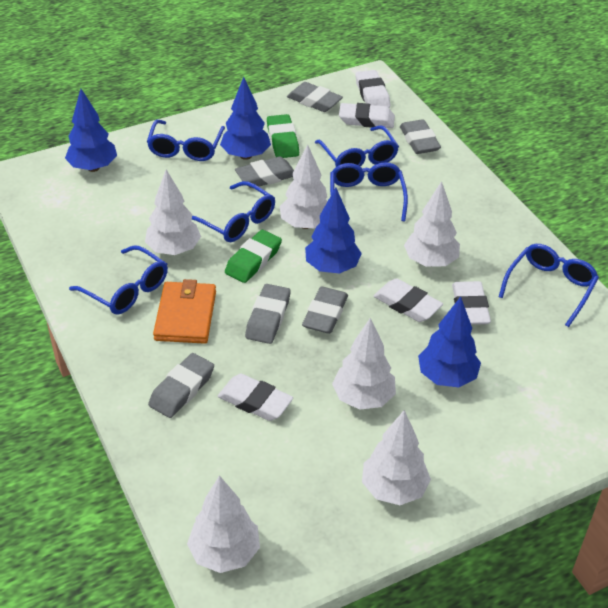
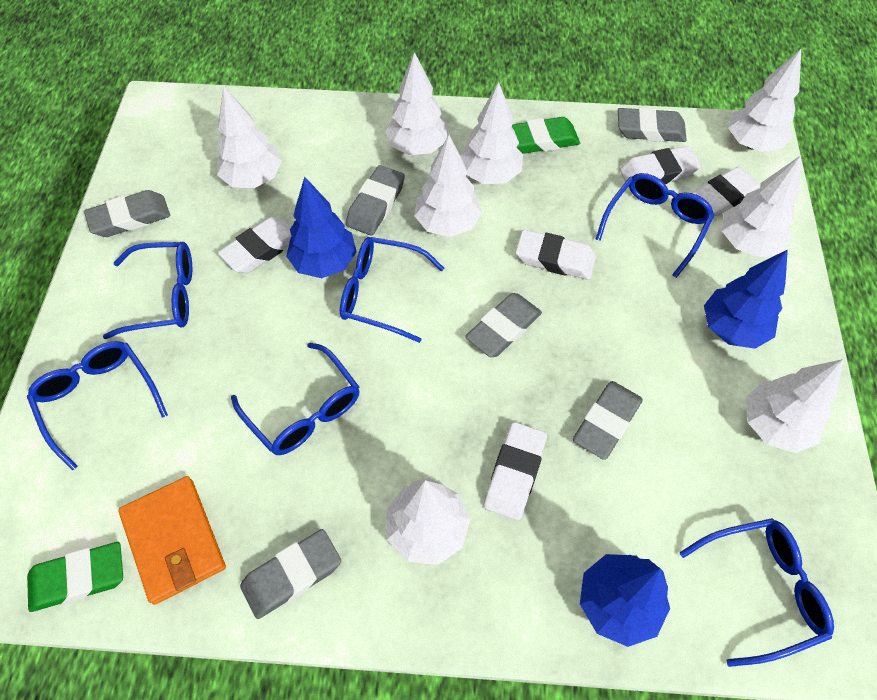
blue tree: [65,89,117,172] [220,77,271,160] [305,187,362,274] [418,297,481,387] = 4 -> [286,177,357,278] [580,554,670,647] [704,250,788,349] = 3
white tree: [145,169,201,255] [187,475,260,573] [280,144,328,229] [332,318,396,410] [362,410,431,505] [404,181,460,267] = 6 -> [217,85,282,188] [385,52,448,155] [386,478,470,565] [414,135,482,237] [460,82,523,184] [722,155,801,257] [728,49,801,152] [746,359,843,453] = 8

